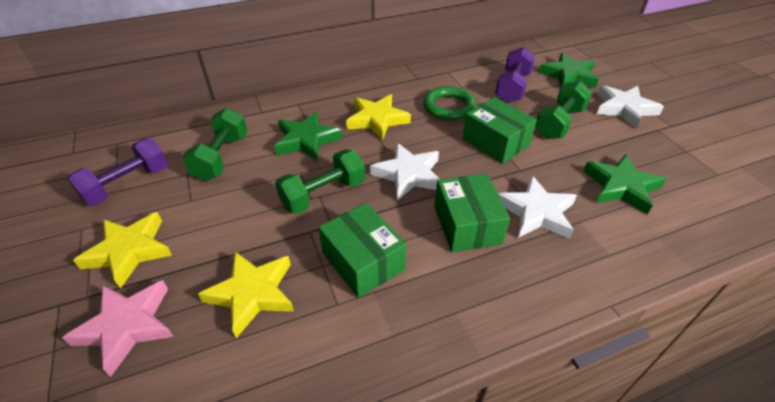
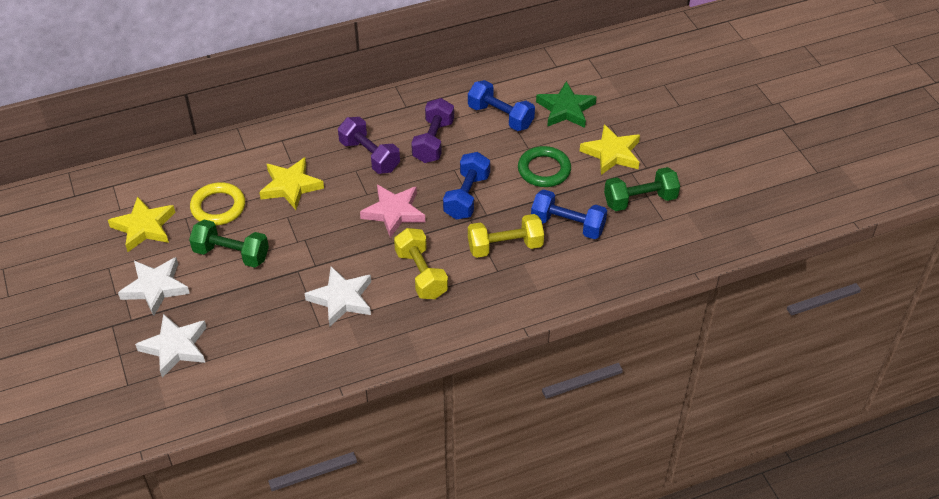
blue dumbbell: none = 0 -> [443,152,490,220] [468,80,535,131] [531,189,607,239] = 3
green box: [319,203,407,298] [434,174,510,252] [463,97,537,164] = 3 -> none = 0
green dumbbell: [182,108,247,181] [275,149,365,214] [535,81,592,139] = 3 -> [189,219,269,268] [604,167,680,211] = 2
green star: [274,111,342,161] [539,53,599,88] [583,154,666,214] = 3 -> [536,81,597,128] = 1
yellow dumbbell: none = 0 -> [394,228,448,299] [468,214,544,258] = 2
yellow ring: none = 0 -> [190,182,245,225] = 1

